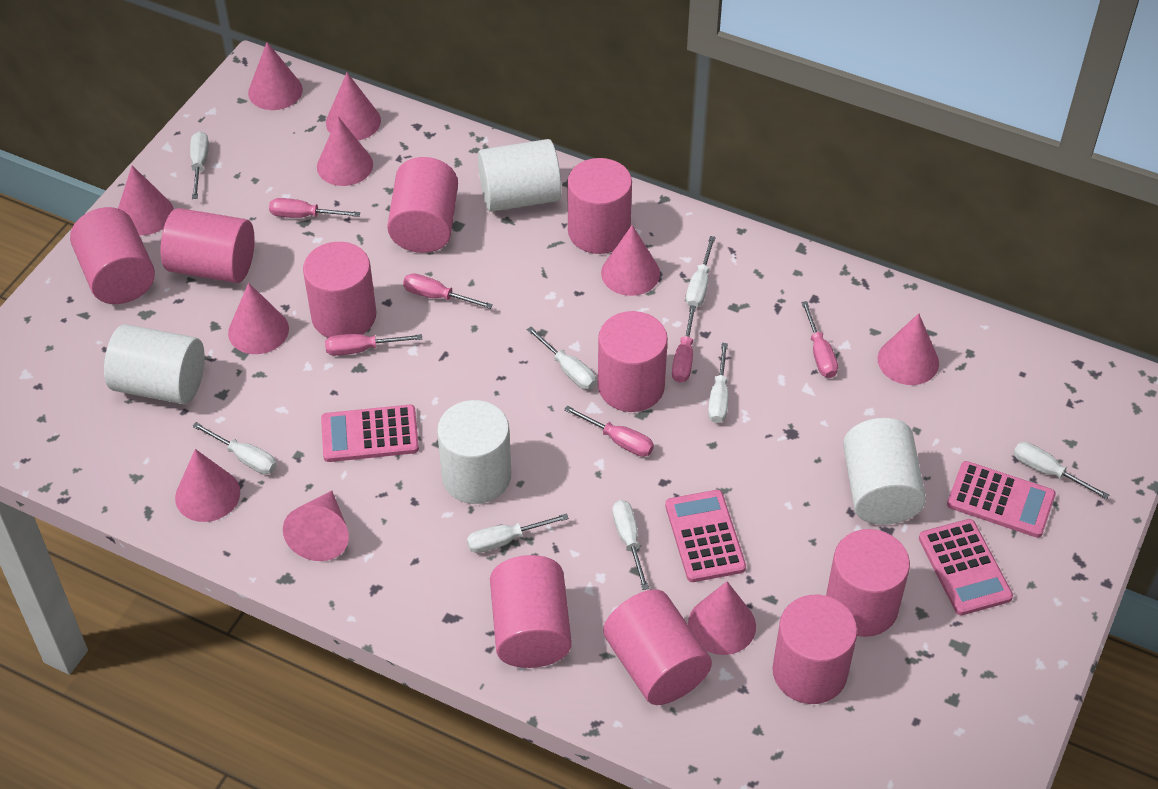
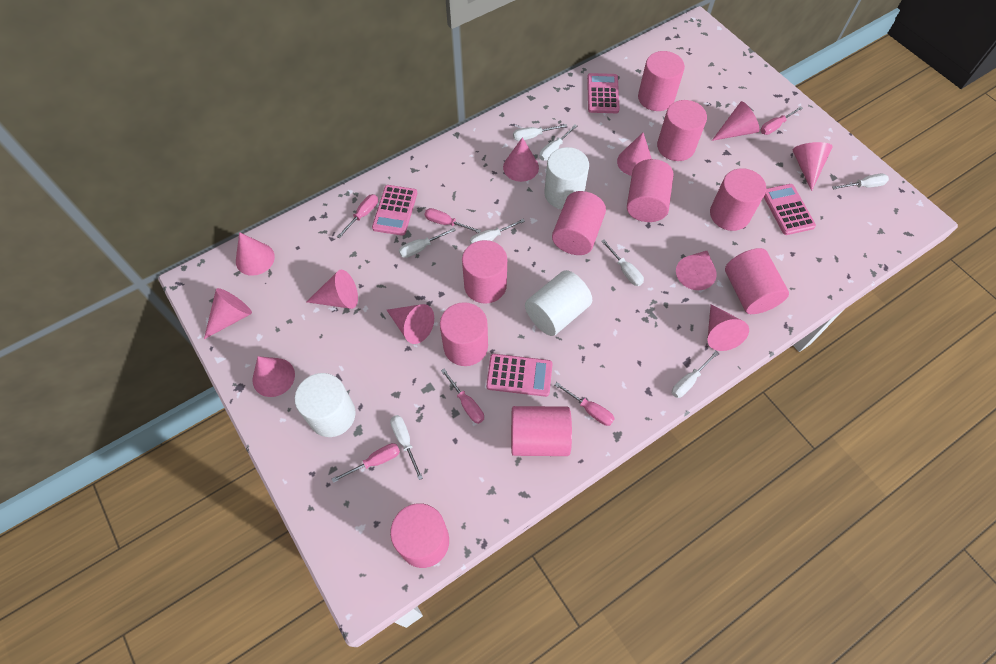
pink cone: [118,166,174,235] [175,449,240,522] [228,283,289,354] [248,42,303,110] [283,491,349,561] [317,116,373,186] [326,73,381,140] [601,225,660,296] [688,581,756,655] [878,313,939,385] = 10 -> [204,288,252,339] [236,232,275,276] [252,356,295,397] [307,270,358,309] [387,304,434,344] [503,137,539,182] [617,133,652,176] [676,251,717,290] [707,304,749,351] [712,101,760,141] [793,142,833,191] = 11
white cylinder: [104,324,205,404] [437,400,511,504] [478,139,562,212] [843,418,926,525] = 4 -> [295,373,356,437] [525,270,592,336] [544,147,589,209] = 3

